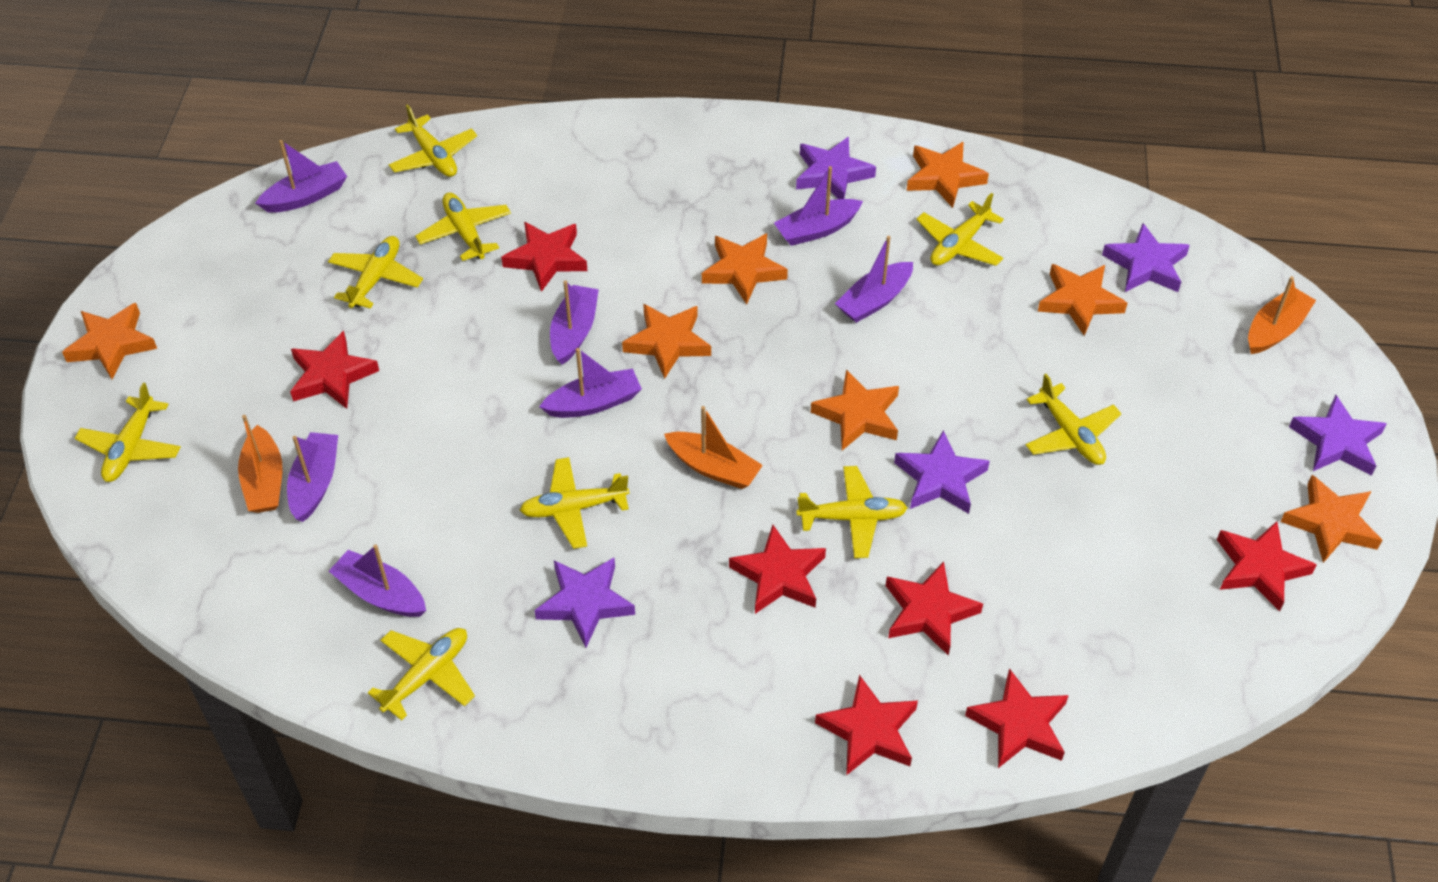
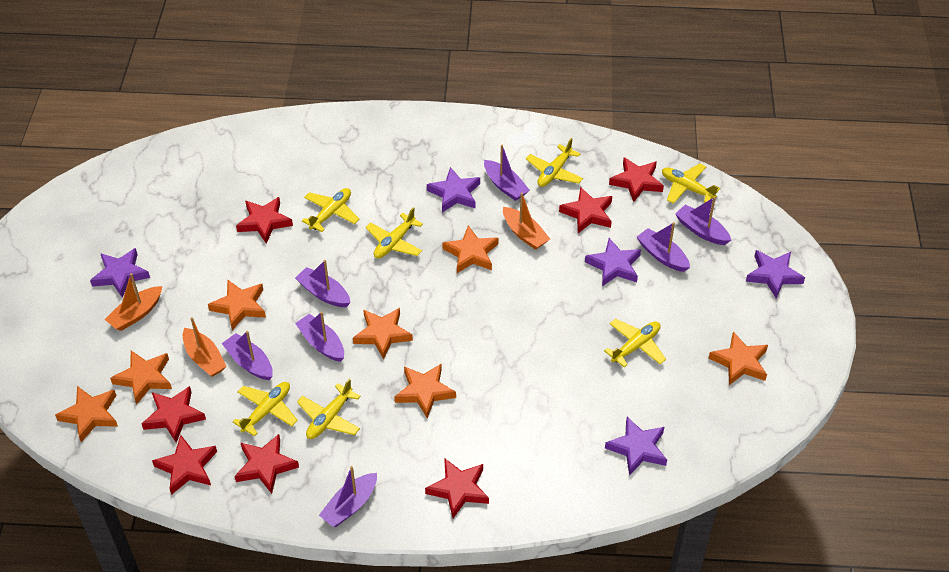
yellow plane: [75,383,181,482] [328,236,423,309] [368,628,475,721] [388,104,477,177] [415,192,511,261] [520,457,630,549] [796,466,907,558] [916,193,1004,266] [1026,374,1121,465] = 9 -> [233,382,298,436] [297,379,361,439] [302,188,360,232] [365,207,423,258] [526,138,583,187] [604,319,666,367] [662,163,720,204] = 7

